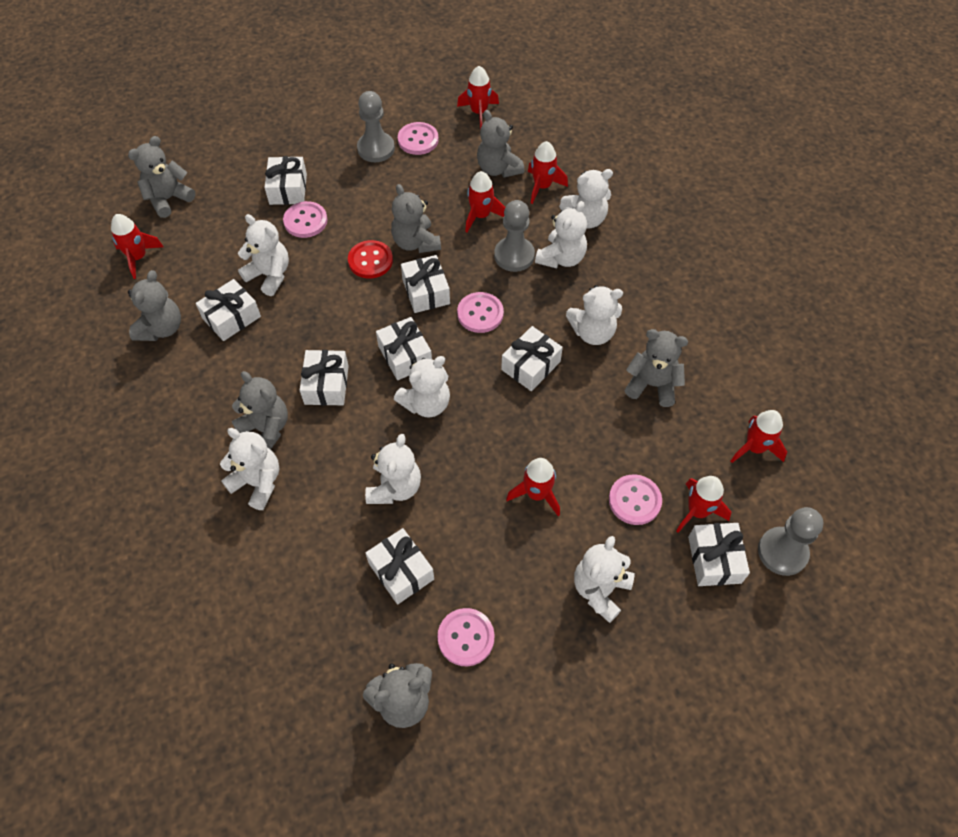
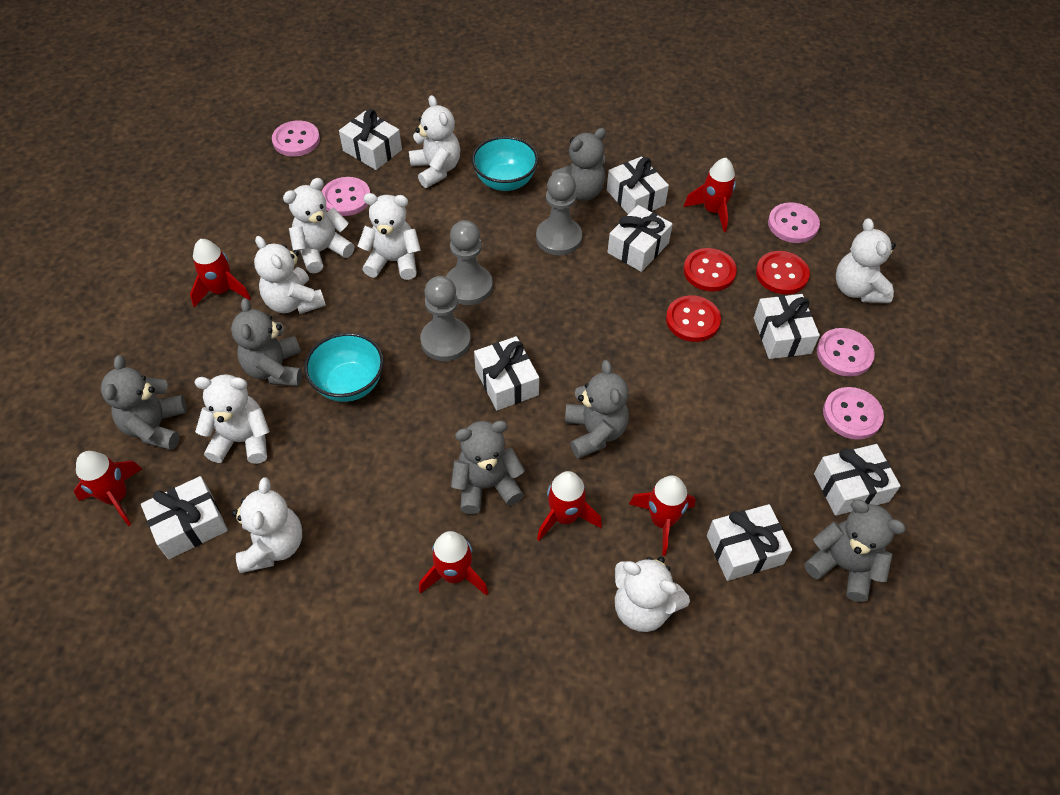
grey teddy bear: [128,136,195,218] [128,270,181,341] [231,371,288,450] [363,663,432,728] [391,184,441,253] [477,110,524,178] [625,329,688,407] = 7 -> [101,355,187,450] [231,298,302,386] [451,421,525,514] [552,128,606,201] [565,360,629,459] [805,500,906,602] = 6
red button: [348,240,393,278] = 1 -> [666,295,721,342] [684,248,737,291] [756,251,810,294] = 3
red rocket: [111,214,164,279] [457,66,499,130] [465,171,505,233] [506,458,560,516] [528,141,568,204] [676,476,731,533] [731,410,787,463] = 7 -> [74,451,142,526] [190,239,251,307] [419,531,488,596] [537,471,602,541] [629,476,695,556] [684,158,736,232] = 6
turquoise bowl: none = 0 -> [304,333,384,402] [472,136,538,191] = 2

